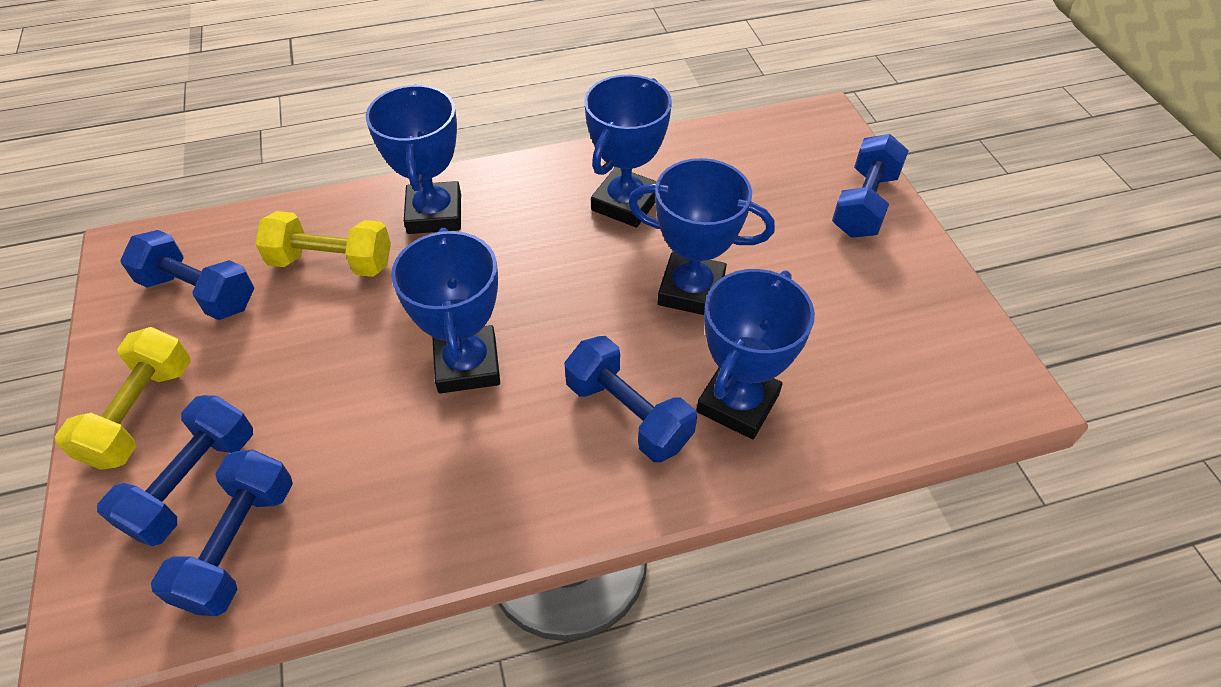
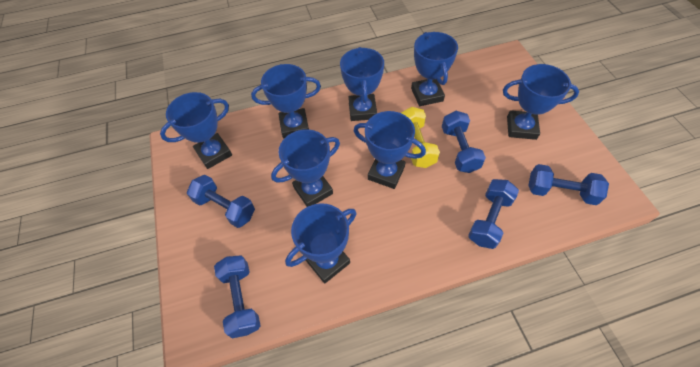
blue trophy: [366,84,461,234] [391,228,500,393] [584,75,672,227] [628,158,775,315] [696,269,815,439] = 5 -> [160,92,232,169] [251,64,321,138] [271,129,340,207] [285,203,357,283] [340,47,384,121] [354,111,426,189] [411,32,458,106] [503,64,579,140] = 8
yellow dumbbell: [55,327,191,470] [255,211,391,277] = 2 -> [401,107,440,168] = 1

